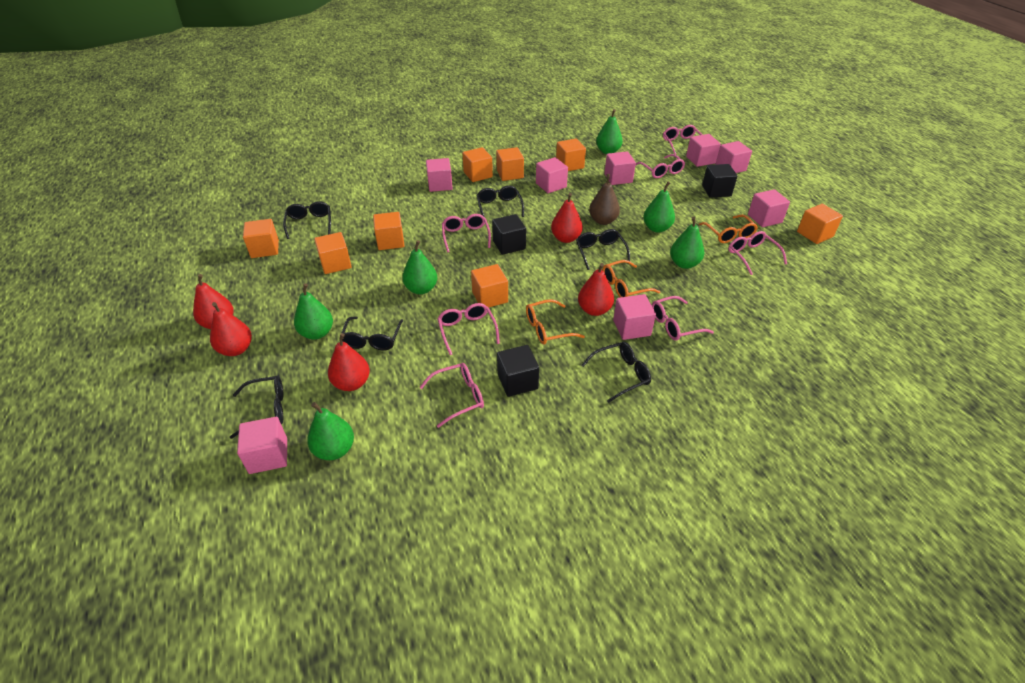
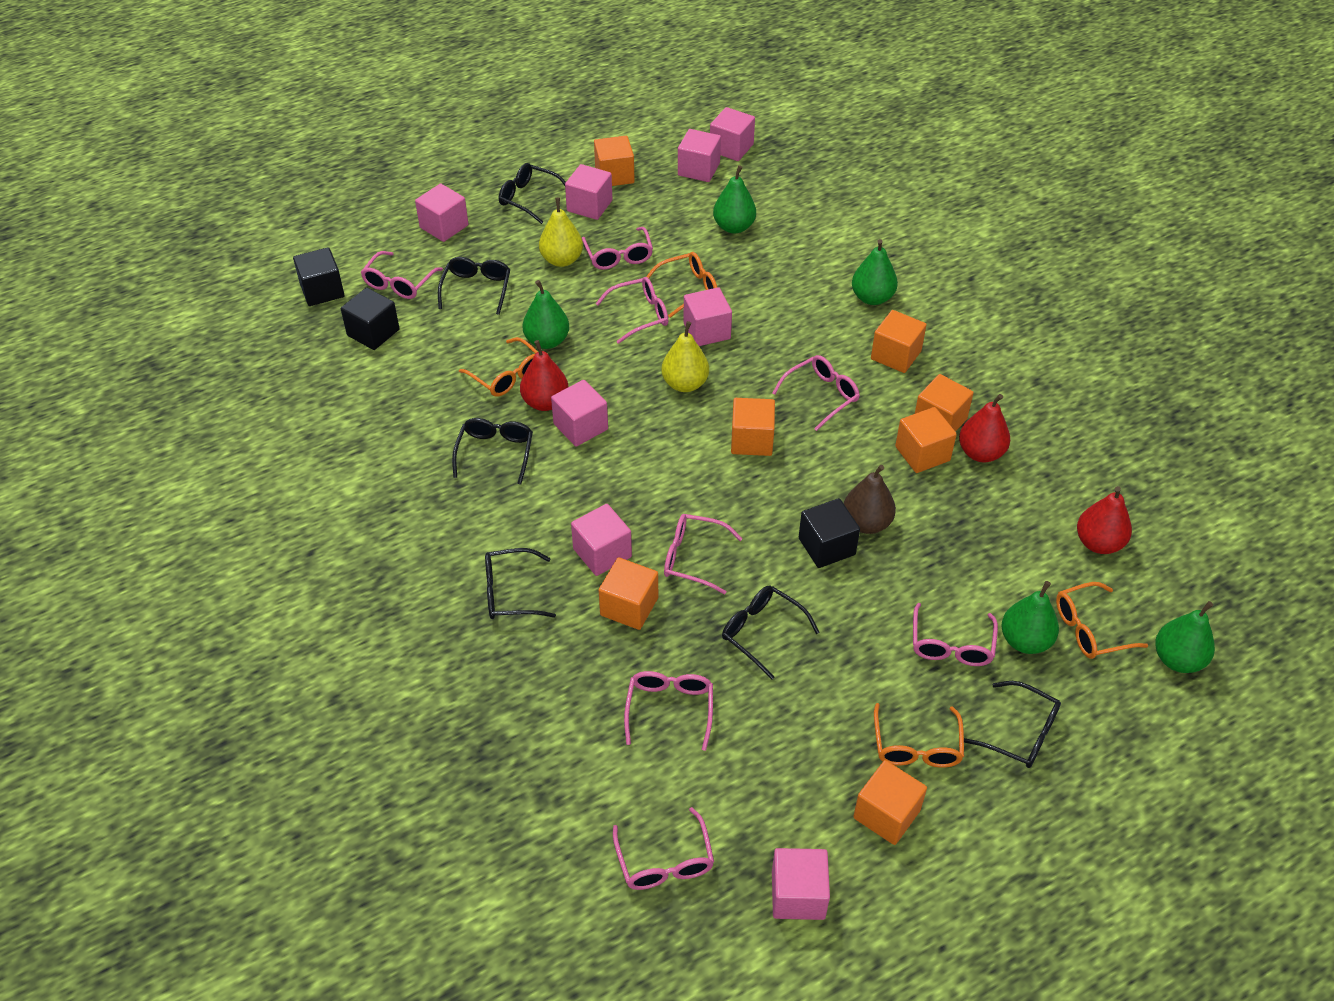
green pear: [294,283,333,340] [307,402,354,460] [402,240,437,294] [596,109,623,154] [643,181,675,233] [670,217,704,269] = 6 -> [523,280,569,349] [713,165,756,234] [852,239,898,305] [1001,581,1059,654] [1155,601,1215,673] = 5
orange cube: [243,219,279,258] [314,232,352,274] [373,212,405,250] [462,147,493,182] [471,264,508,308] [496,147,524,181] [556,138,586,171] [797,204,843,244] = 8 -> [594,136,635,186] [599,557,658,630] [731,398,775,456] [853,760,927,845] [871,310,927,373] [895,407,957,473] [915,374,974,432] = 7
orange glasses: [526,299,585,345] [603,260,660,298] [699,215,758,243] = 3 -> [459,337,538,397] [646,252,717,318] [874,703,964,768] [1056,582,1149,659] = 4
pink glasses: [419,363,484,428] [437,303,500,355] [442,214,491,252] [635,154,685,178] [652,296,714,341] [663,125,703,155] [728,231,787,275] = 7 -> [361,251,443,299] [582,227,653,270] [596,277,668,344] [613,807,714,890] [624,671,713,751] [664,514,743,594] [772,355,860,431] [913,603,998,666] = 8
red pear: [193,274,233,329] [210,302,252,356] [328,333,370,391] [551,193,583,243] [578,263,614,316] = 5 -> [520,340,569,411] [959,394,1010,462] [1077,486,1132,554] = 3
yellow pear: none = 0 -> [539,197,583,267] [661,321,709,392] = 2

